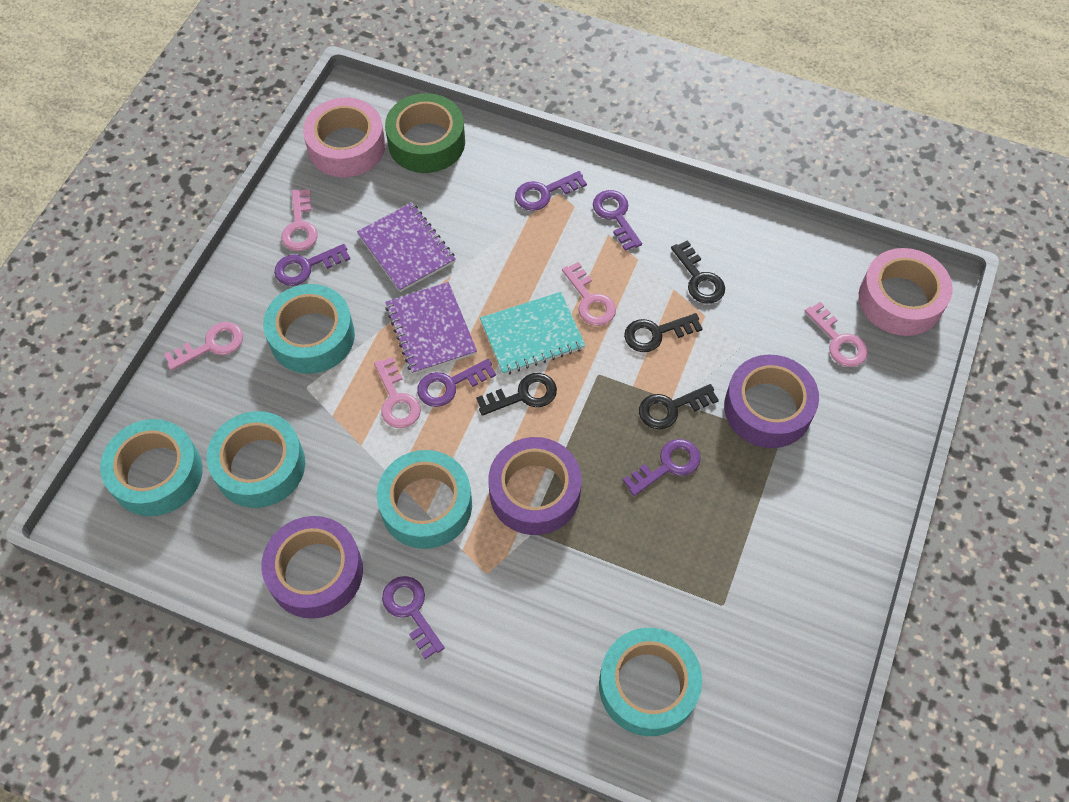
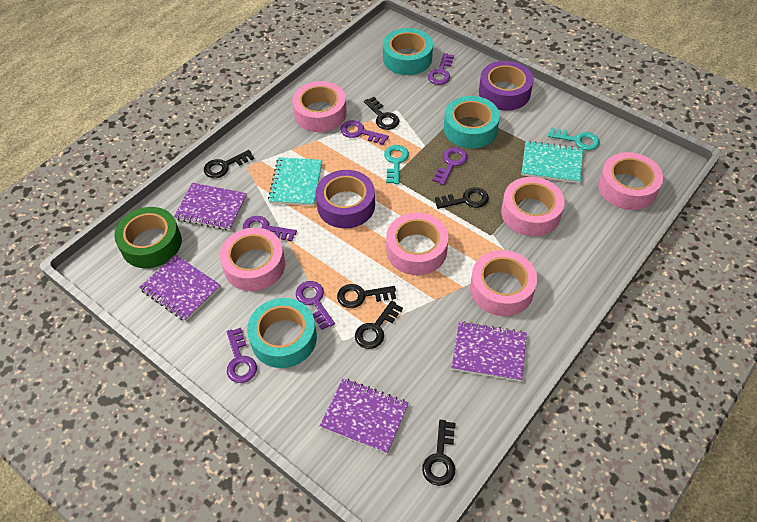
black key: [476,373,557,416] [624,313,703,352] [639,384,719,429] [671,240,725,304] = 4 -> [204,150,254,178] [337,284,396,308] [355,301,403,349] [364,97,399,130] [422,420,456,486] [435,187,489,209] = 6
pink key: [164,322,243,371] [281,189,318,251] [374,357,421,428] [562,262,616,326] [805,302,868,367] = 5 -> none = 0
pink tape: [303,98,385,177] [859,248,953,336] = 2 -> [220,228,285,291] [292,81,347,132] [386,213,448,275] [470,250,537,316] [501,177,565,237] [598,152,663,210] = 6
purple notebook: [357,203,456,292] [385,282,477,374] = 2 -> [139,254,221,322] [174,183,247,230] [320,378,409,454] [451,321,527,381] = 4
purple tape: [261,516,363,619] [488,437,581,535] [724,354,819,448] = 3 -> [316,170,375,228] [479,61,533,111] = 2
turquoise key: none = 0 -> [384,145,409,184] [548,127,600,150] = 2
turquoise notebook: [480,292,586,375] = 1 -> [268,157,322,206] [522,140,583,183] = 2
turquoise tape: [100,419,202,516] [207,411,305,508] [263,284,355,374] [377,450,472,549] [599,628,702,736] = 5 -> [247,298,317,368] [383,28,433,75] [444,96,500,149] = 3

